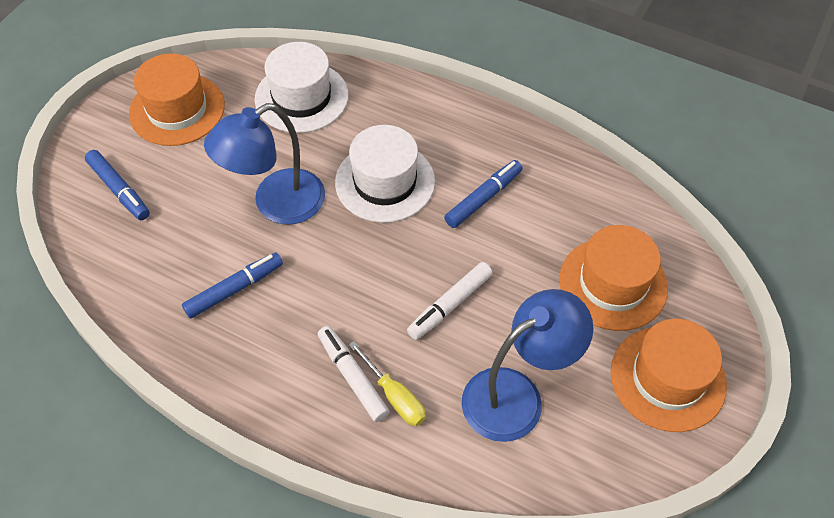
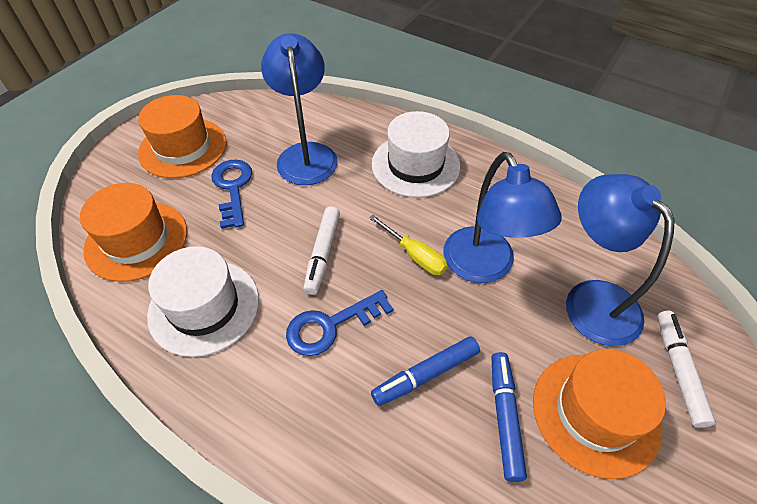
blue key: none = 0 -> [211,160,252,229] [286,290,393,356] = 2
blue lamp: [204,103,325,224] [462,289,594,442] = 2 -> [261,33,338,185] [444,152,562,283] [566,174,675,346] = 3
blue marker: [85,150,150,220] [182,252,283,319] [444,160,523,228] = 3 -> [371,336,480,406] [491,352,527,482] = 2

